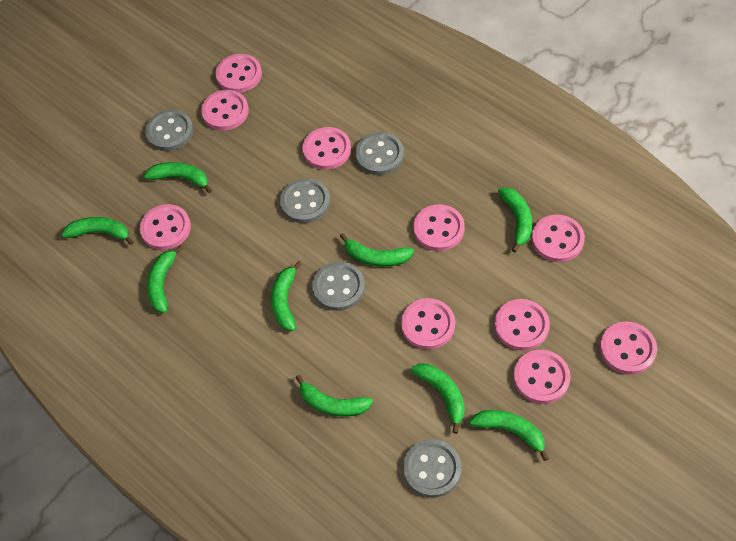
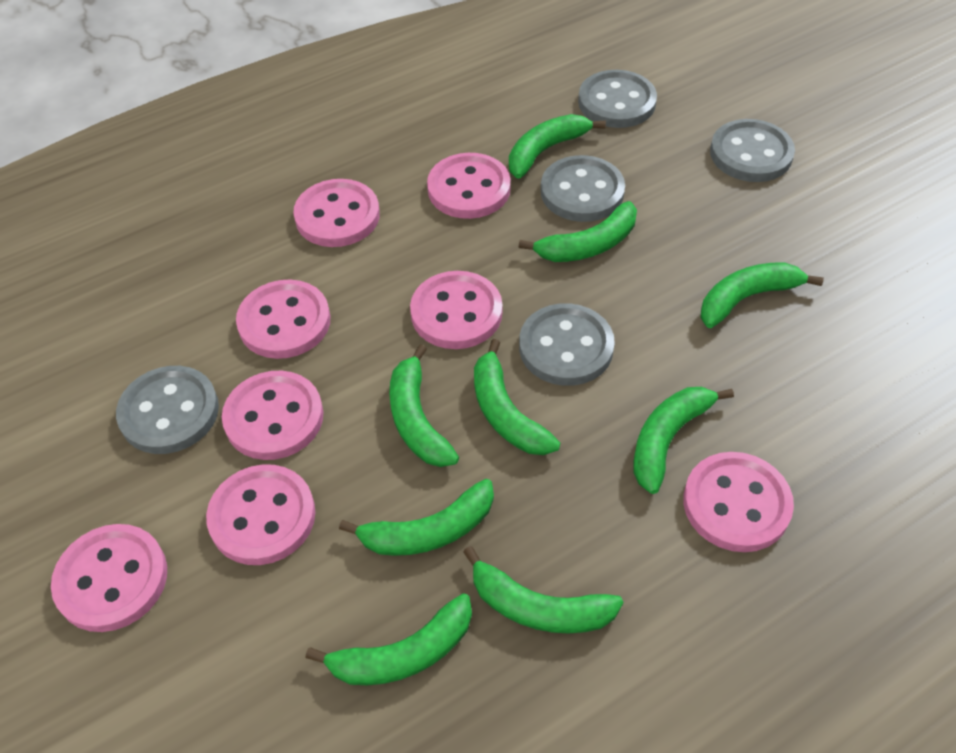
pink button: [140,204,191,250] [201,90,249,131] [216,54,262,93] [303,127,351,170] [401,298,455,350] [413,204,465,251] [495,299,550,351] [513,350,570,404] [532,215,585,262] [600,322,657,375] = 10 -> [51,524,167,632] [206,464,315,565] [222,371,323,460] [236,280,330,359] [293,179,380,247] [410,271,503,349] [427,153,511,219] [683,452,794,552] = 8

